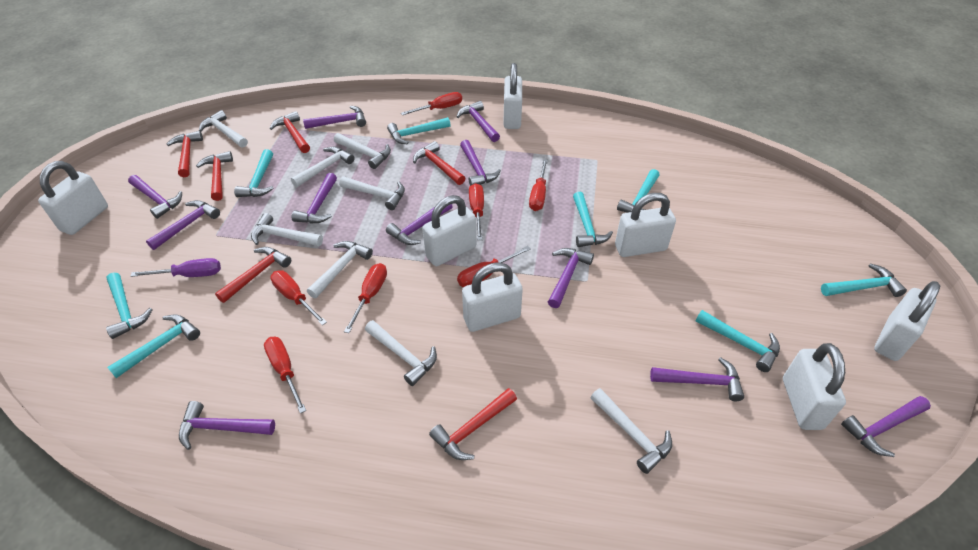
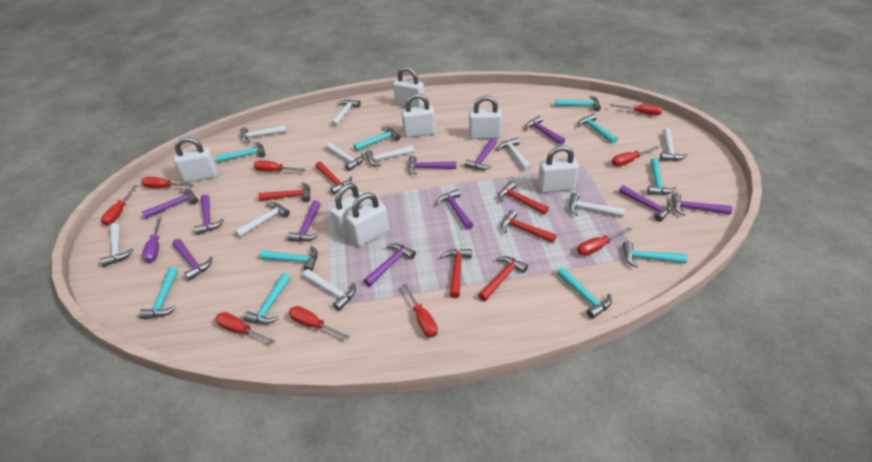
red screwdriver: [264,337,306,414] [270,270,327,325] [344,263,387,333] [401,92,462,115] [457,246,531,287] [469,183,484,240] [529,159,548,211] = 7 -> [101,185,138,226] [141,177,194,188] [215,312,275,344] [254,160,306,172] [289,306,350,340] [402,283,438,337] [577,227,632,256] [610,104,662,115] [612,146,659,166] = 9
turquoise hammer: [106,273,153,339] [107,315,200,378] [234,149,274,197] [387,117,451,144] [573,192,613,247] [617,169,660,213] [696,310,780,372] [821,264,907,297] = 8 -> [139,267,178,319] [216,142,266,163] [243,273,291,324] [260,246,318,271] [354,127,401,151] [555,96,601,112] [557,267,612,319] [578,113,618,144] [623,241,688,268] [647,158,677,195] = 10
white hammer: [199,110,248,148] [251,213,323,246] [291,147,354,187] [307,241,373,298] [334,133,391,169] [339,177,405,210] [365,320,437,386] [590,388,672,474] = 8 -> [100,223,134,267] [235,202,290,238] [240,125,286,143] [303,269,356,311] [326,142,364,171] [331,100,361,127] [365,145,414,167] [497,138,532,172] [569,193,625,217] [660,128,688,161] = 10

